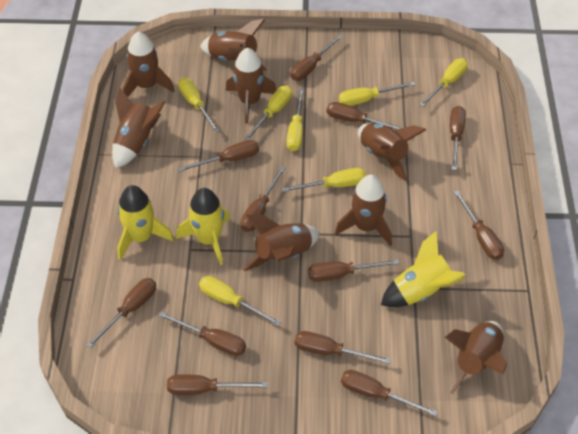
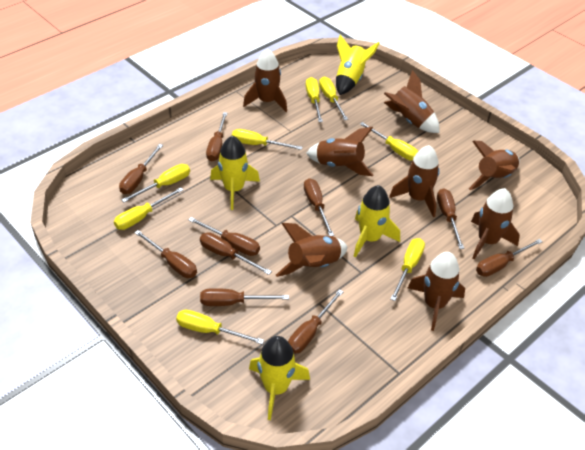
brown screwdriver: [86,278,156,348] [158,312,246,356] [167,374,267,395] [178,140,259,172] [240,167,285,232] [291,35,343,81] [295,331,391,364] [308,259,399,282] [327,102,404,129] [341,370,438,416] [450,106,466,170] [454,191,504,260] = 12 -> [119,144,163,194] [134,230,197,278] [189,217,260,256] [200,232,272,275] [200,288,289,306] [206,112,227,161] [288,289,343,354] [304,178,334,236] [437,188,464,249] [476,239,543,277] = 10
yellow rocket: [117,185,174,260] [176,188,230,265] [381,231,465,307] = 3 -> [210,136,260,210] [249,336,310,420] [336,35,380,95] [353,185,400,258] = 4
yellow screwdriver: [178,78,220,133] [199,276,281,326] [244,85,292,140] [281,168,366,192] [287,89,304,151] [339,82,415,106] [420,58,468,107] = 7 -> [114,187,183,230] [122,164,190,202] [176,310,264,344] [232,129,303,150] [306,77,323,122] [319,77,348,120] [360,122,418,161] [390,238,425,301] = 8

